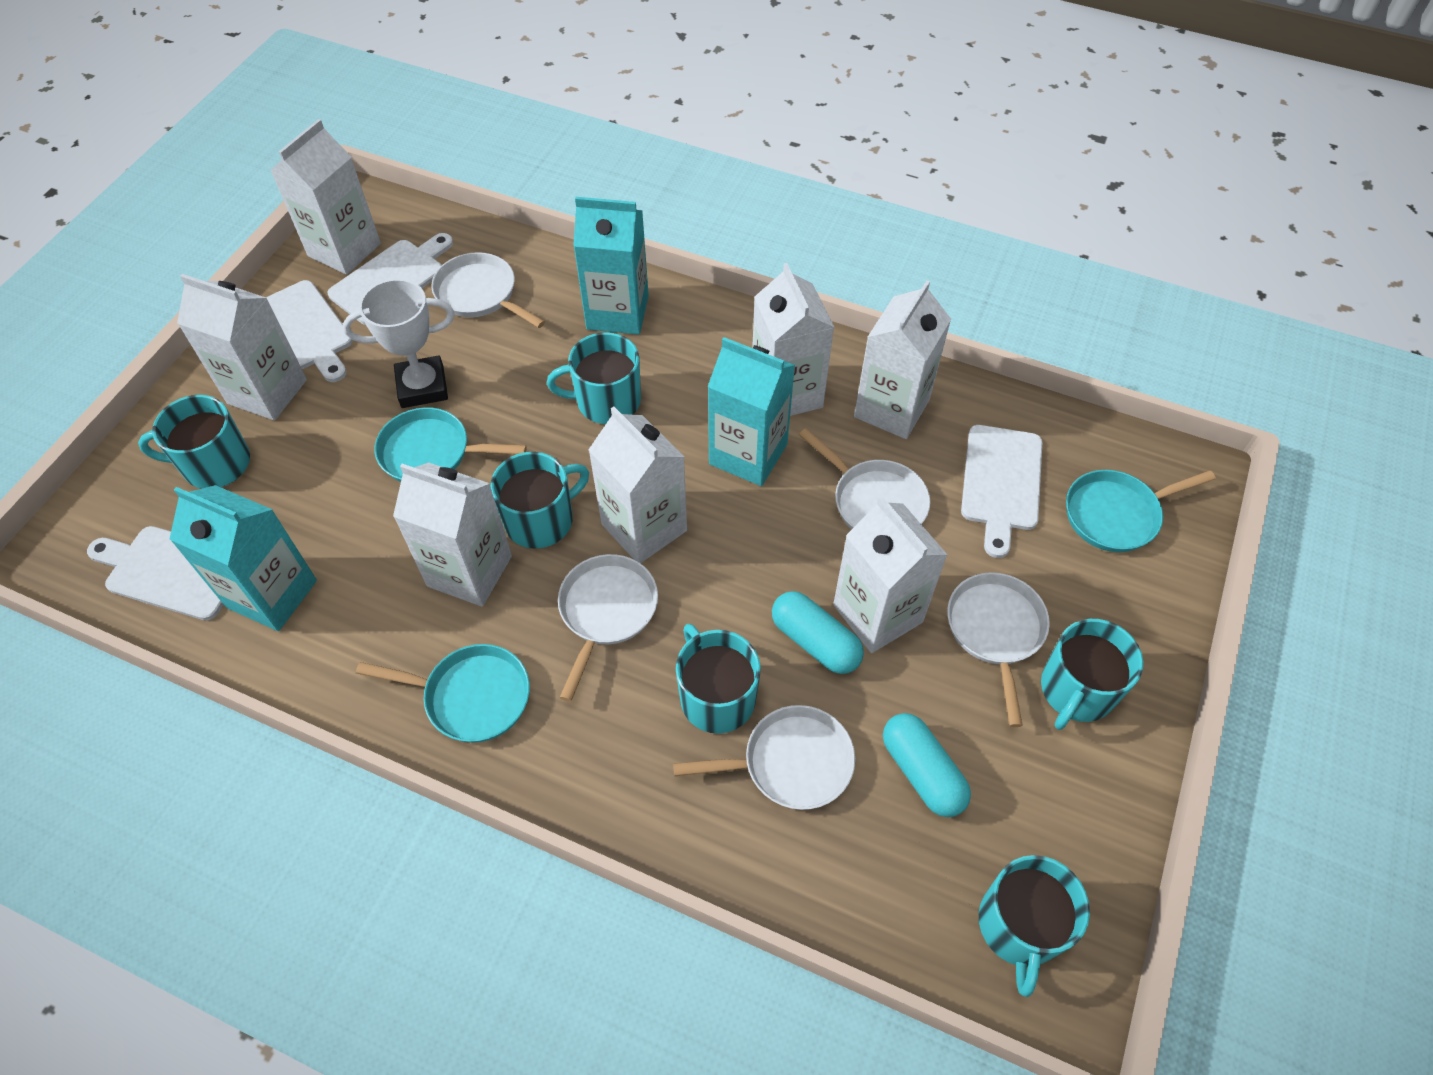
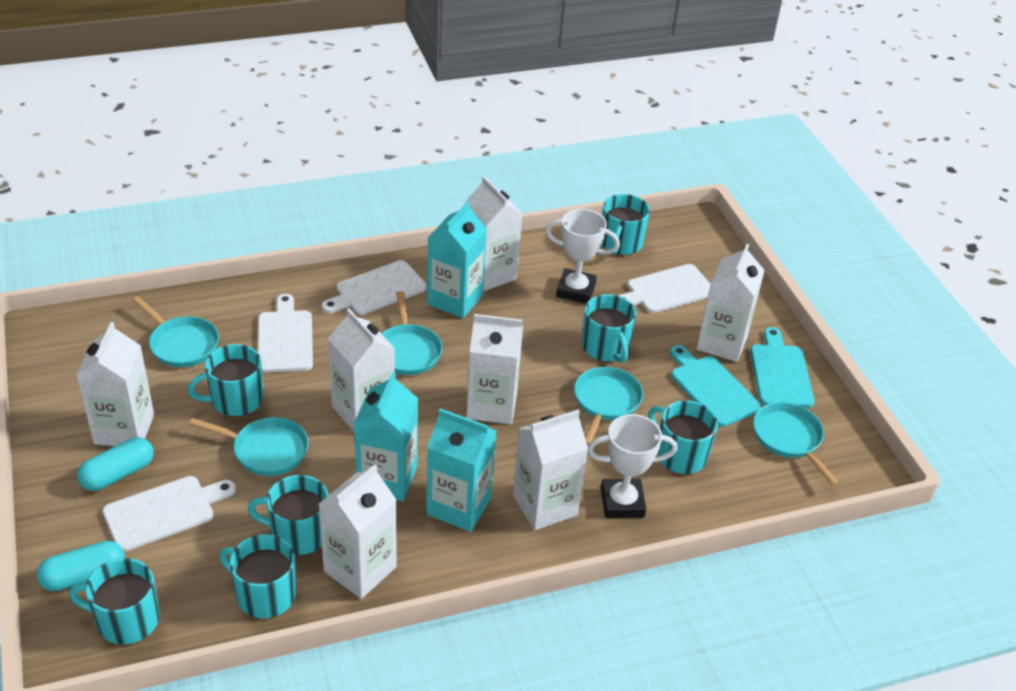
turquoise cutting board: none = 0 -> [670,345,761,427] [750,327,815,408] = 2
turquoise mug: [138,395,250,488] [491,452,589,549] [547,332,641,424] [676,624,761,734] [979,855,1090,997] [1041,619,1143,730] = 6 -> [69,558,160,645] [188,344,264,416] [219,534,296,618] [248,475,328,555] [582,294,636,363] [602,194,650,255] [648,400,718,474] = 7
turquoise pan: [356,644,530,743] [374,407,527,482] [1066,470,1216,552] = 3 -> [132,296,219,367] [189,417,309,476] [382,291,442,375] [574,367,643,446] [753,402,839,486] = 5
white pan: [431,252,545,328] [558,554,658,702] [673,705,855,810] [799,428,930,529] [947,572,1050,727] = 5 -> none = 0
white trophy: [343,279,455,408] = 1 -> [545,209,620,304] [588,414,677,518] = 2

